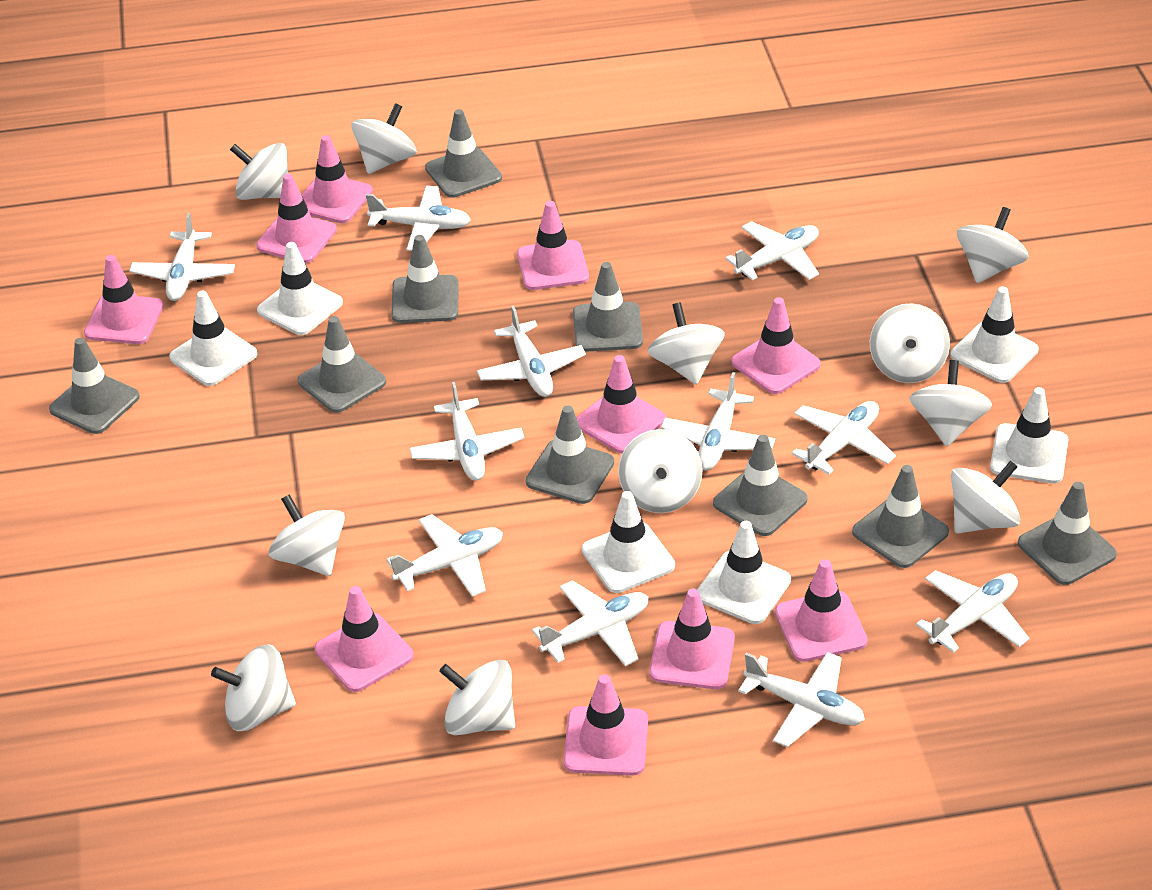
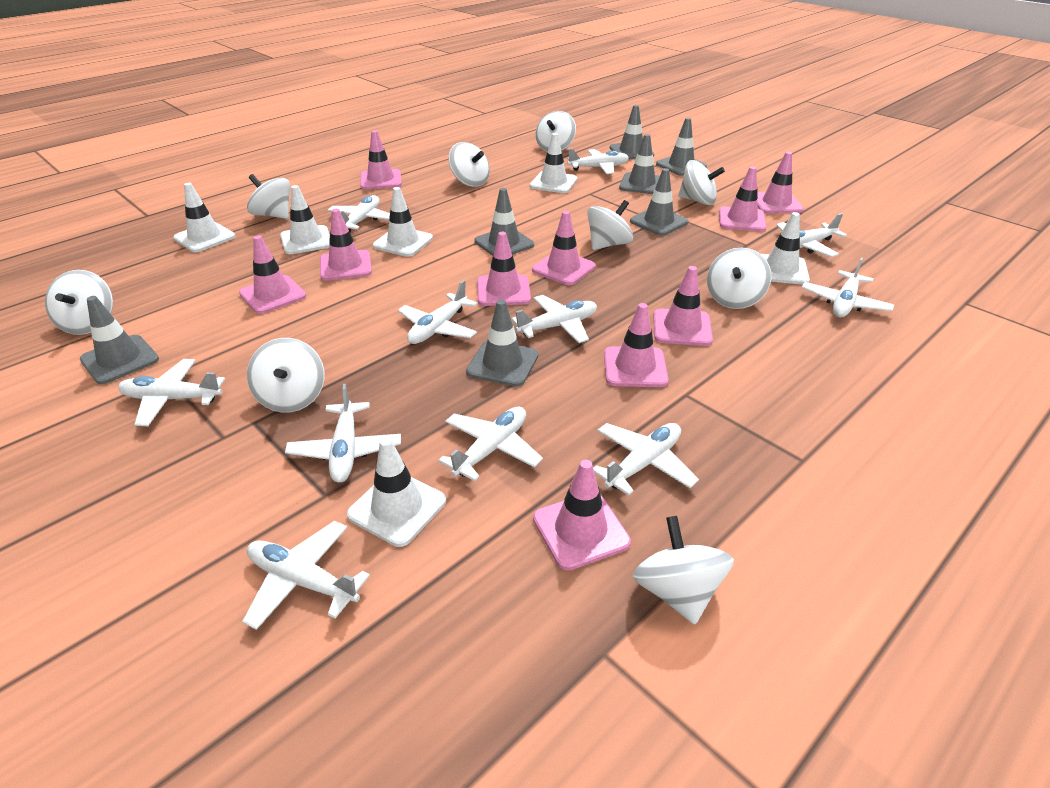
grey traffic cone: [49,338,140,434] [298,316,386,413] [392,235,458,323] [425,109,502,198] [526,406,614,504] [573,262,643,352] [713,435,808,536] [852,465,949,568] [1018,482,1117,585] = 9 -> [80,296,159,384] [466,300,538,387] [474,188,534,256] [610,105,654,160] [619,134,660,194] [630,168,688,236] [656,118,707,176] = 7
white spinning top: [211,644,296,731] [230,143,288,200] [269,494,345,576] [351,103,417,174] [439,660,515,735] [618,429,702,513] [648,302,725,385] [870,303,950,383] [910,360,992,446] [951,461,1020,533] [957,207,1029,283] = 11 -> [45,270,113,335] [247,174,290,219] [247,338,324,412] [449,142,490,187] [535,111,576,151] [587,200,633,250] [633,516,734,624] [678,160,725,205] [707,247,771,309] = 9

